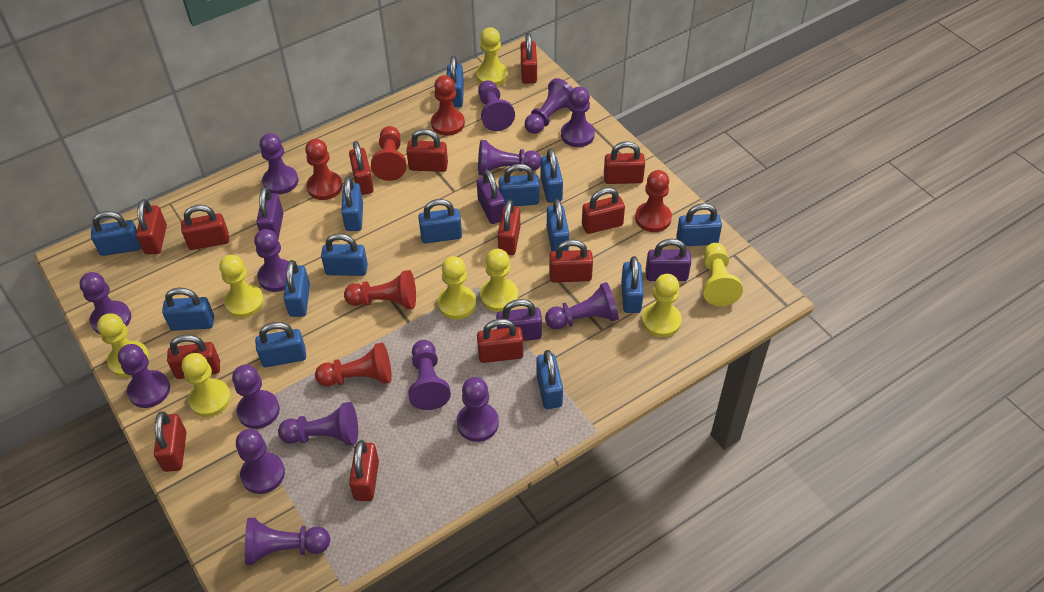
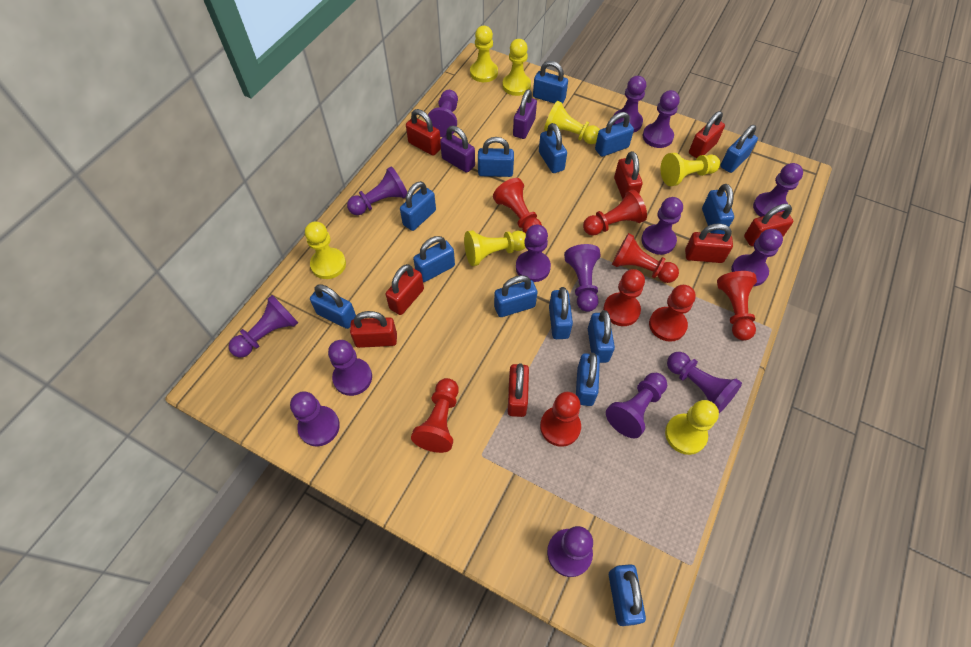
purple padlock: [257,187,283,239] [477,169,505,224] [496,299,542,341] [646,239,691,281] = 4 -> [440,126,475,173] [513,89,537,139] = 2
red padlock: [136,199,167,254] [154,411,186,472] [167,335,220,379] [181,205,229,250] [349,141,374,195] [349,440,379,501] [406,129,448,172] [477,319,523,363] [498,200,520,255] [521,33,537,84] [549,239,593,283] [582,187,625,234] [604,141,645,184] = 13 -> [350,311,397,348] [385,264,424,315] [406,109,441,156] [508,364,529,417] [614,151,643,199] [685,224,733,263] [689,111,725,158] [744,204,793,246] = 8
red pawn: [305,139,343,200] [315,342,392,387] [344,270,416,309] [371,126,406,181] [431,75,465,136] [635,170,672,232] = 6 -> [411,378,459,453] [493,178,542,234] [540,392,581,447] [583,190,647,236] [603,269,645,326] [612,233,679,283] [649,285,696,342] [717,271,757,341] = 8
yellow pawn: [97,313,150,377] [182,353,231,417] [219,255,264,318] [438,256,476,320] [476,27,508,86] [480,249,518,312] [642,274,682,337] [703,243,743,306] = 8 -> [305,222,346,279] [464,230,526,266] [470,26,498,82] [502,39,531,96] [544,101,600,144] [661,153,720,186] [665,400,719,455] = 7

